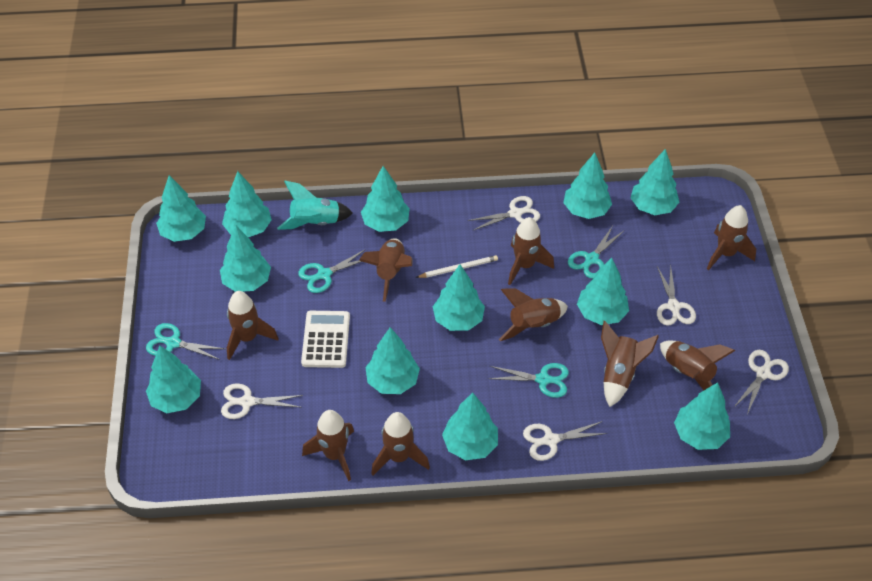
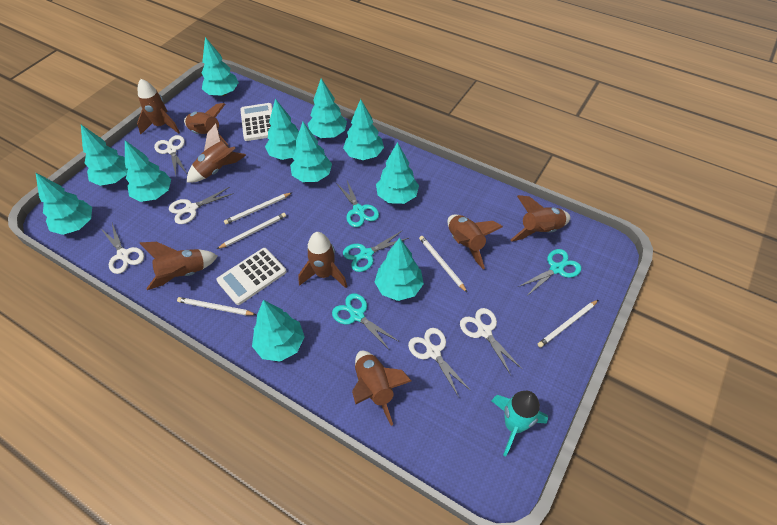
brown rocket: [227,291,279,360] [302,410,354,481] [359,238,413,302] [371,412,430,476] [499,288,568,341] [508,217,554,285] [601,321,659,407] [660,340,735,390] [707,205,756,270] = 9 -> [137,79,180,134] [140,242,218,290] [184,103,228,145] [187,124,246,183] [298,232,348,288] [352,351,412,426] [447,215,503,269] [510,195,571,242] = 8
turquoise tree: [146,345,201,413] [156,175,206,242] [220,225,271,292] [222,171,272,237] [361,166,410,232] [365,327,420,394] [433,264,485,331] [442,392,498,460] [563,153,612,219] [577,258,629,325] [631,149,679,215] [674,382,730,450] = 12 -> [35,172,92,235] [81,125,128,186] [125,140,171,202] [202,37,239,96] [252,300,305,362] [265,99,299,160] [290,122,332,182] [308,78,347,138] [343,99,384,160] [375,238,424,301] [376,142,419,204] = 11
white calculator: [301,311,350,368] = 1 -> [216,248,286,305] [240,103,273,141] = 2
white pencil: [416,255,498,278] = 1 -> [177,297,256,315] [217,213,286,249] [224,193,292,224] [419,236,467,292] [538,300,598,348] = 5

